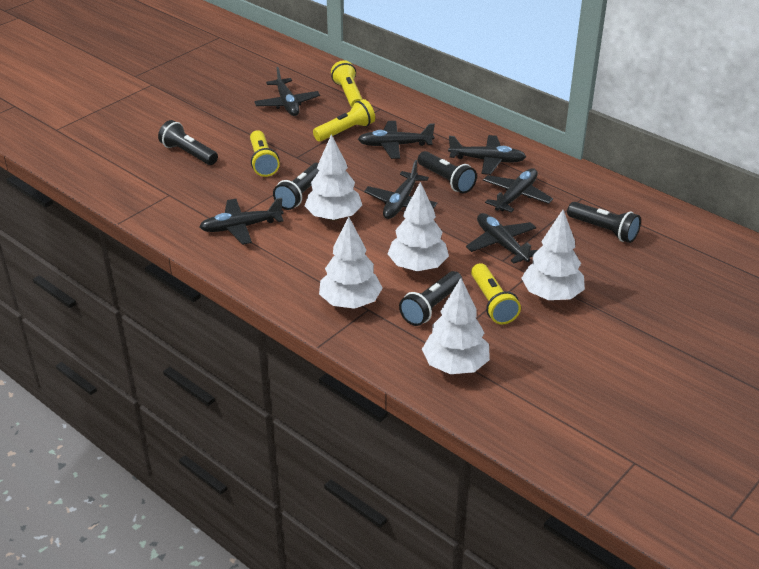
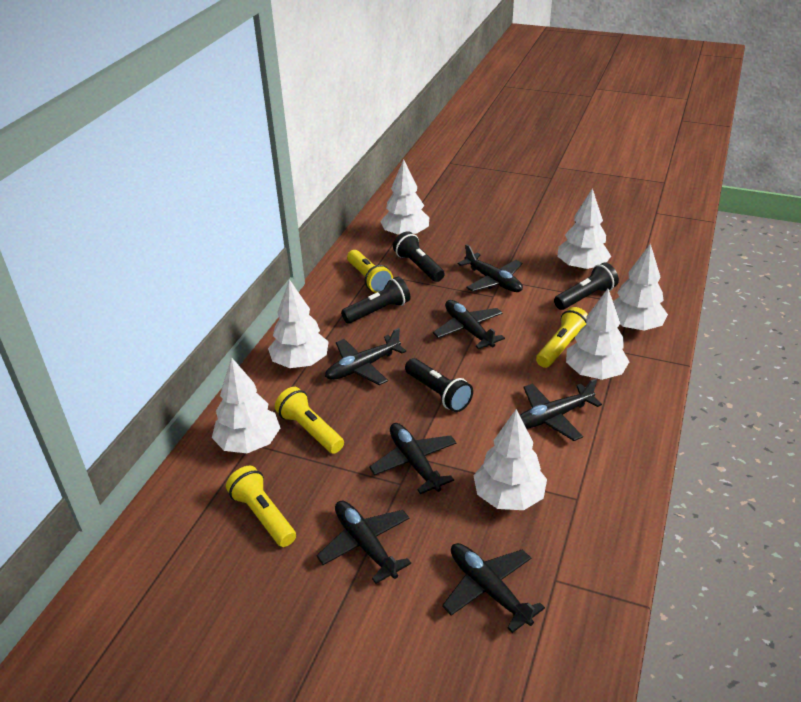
black flashlight: [158,120,218,165] [273,163,319,210] [399,271,463,326] [418,151,477,193] [567,202,641,243] = 5 -> [341,276,411,324] [393,231,445,282] [405,358,473,412] [554,262,619,310] = 4
white tree: [305,134,362,221] [319,216,383,309] [388,182,449,271] [422,278,490,374] [521,210,585,300] = 5 -> [212,357,280,453] [268,279,329,368] [380,159,429,235] [473,409,547,510] [557,188,611,271] [566,289,629,380] [613,243,668,331] = 7

